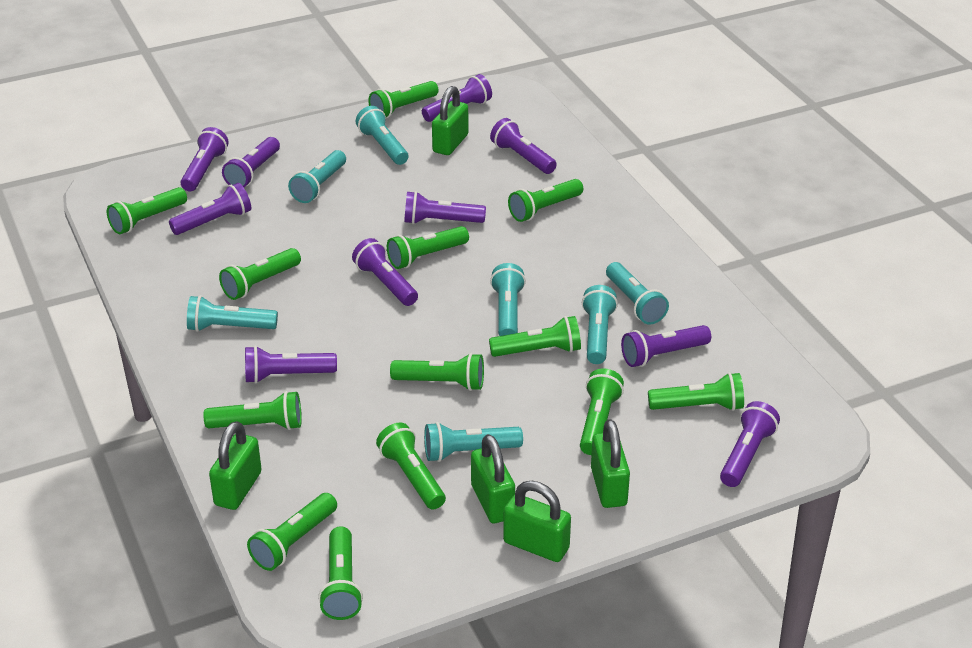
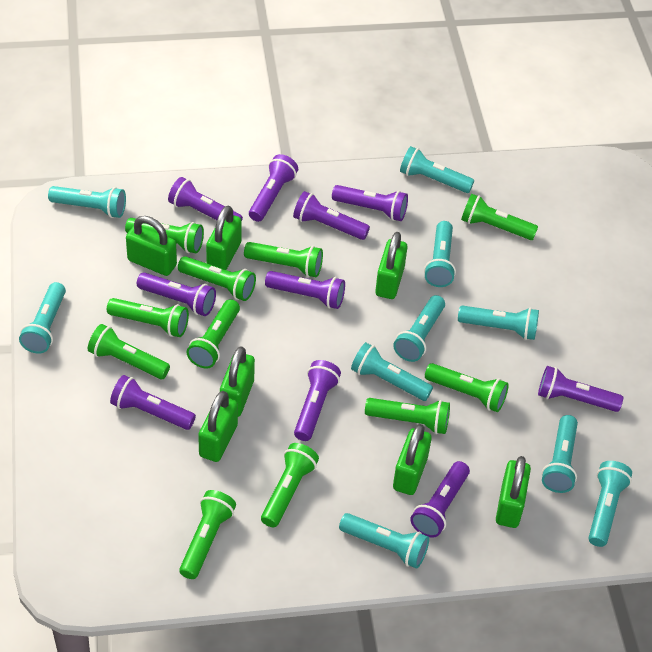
green flashlight: [107,187,187,234] [203,391,302,430] [219,248,301,300] [247,493,337,571] [318,526,363,620] [368,81,439,118] [376,423,446,509] [387,226,469,269] [390,353,484,391] [489,316,581,357] [508,179,583,222] [580,368,624,455] [648,372,744,411] = 13 -> [88,324,170,379] [107,298,189,337] [125,218,204,253] [178,256,256,301] [179,490,236,579] [187,299,240,369] [244,242,323,277] [261,443,319,527] [365,398,450,434] [425,363,509,412] [461,194,538,240] = 11
green padlock: [209,421,262,510] [432,86,469,155] [471,434,515,523] [503,481,571,562] [591,419,630,508] = 5 -> [126,216,177,276] [198,391,238,462] [206,206,242,270] [220,346,255,417] [375,232,407,299] [393,424,432,495] [496,456,531,528] = 7
turquoise flashlight: [187,295,278,332] [288,150,346,203] [356,106,408,165] [424,422,523,462] [490,263,526,336] [582,285,618,364] [606,262,669,325] = 7 -> [19,282,66,354] [48,186,126,218] [339,513,429,569] [351,342,433,401] [393,295,445,362] [400,146,474,193] [424,221,456,287] [458,306,539,340] [542,415,578,493] [588,461,632,547] = 10

